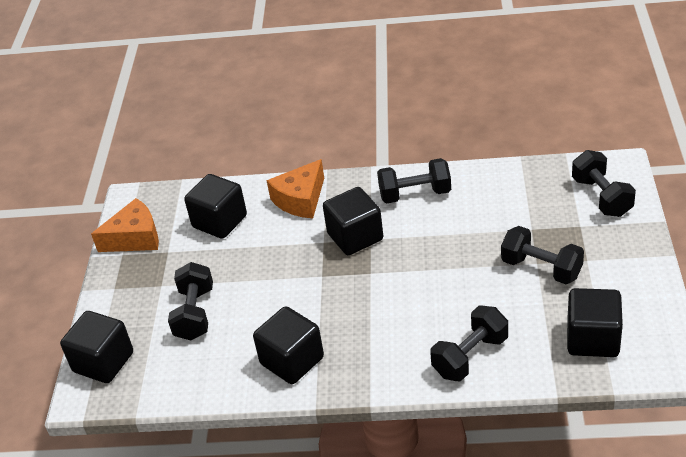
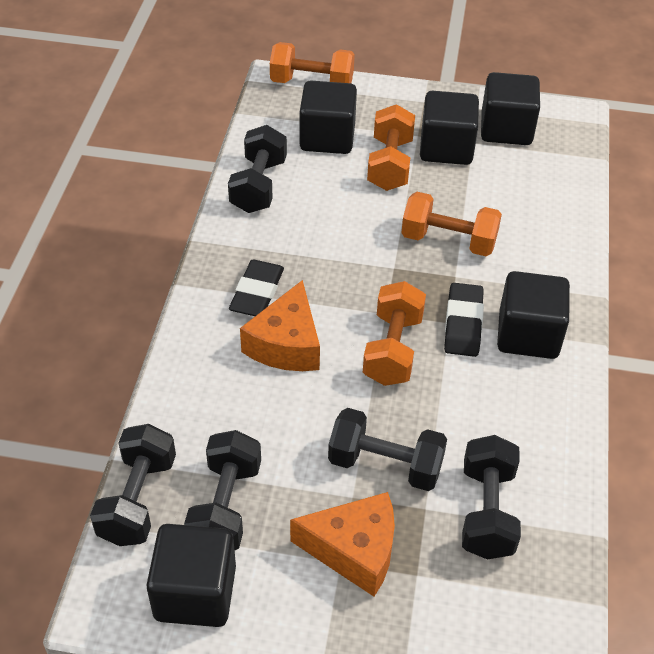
black eraser: none = 0 -> [229,260,284,316] [444,283,484,357] = 2
orange dumbbell: none = 0 -> [270,42,355,83] [363,281,426,386] [367,104,415,191] [401,192,502,256] = 4

